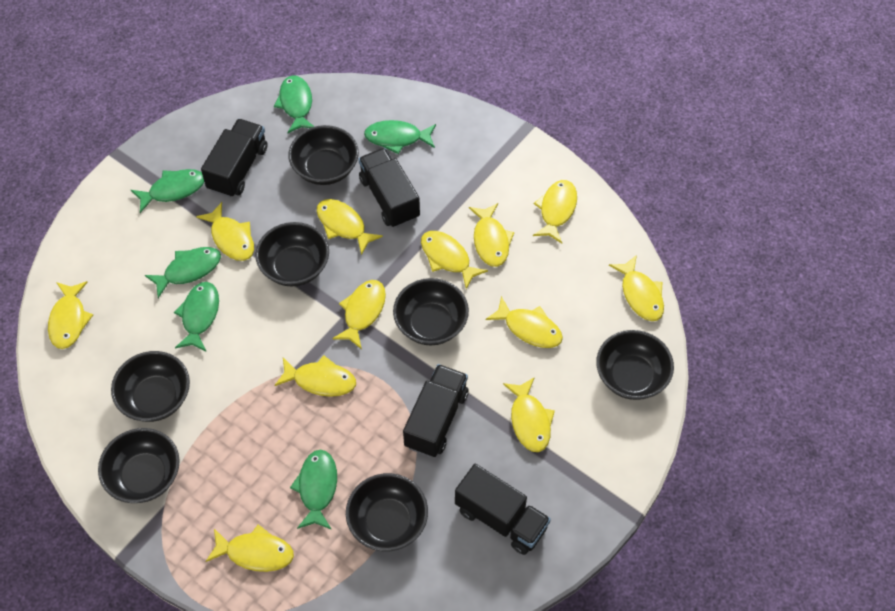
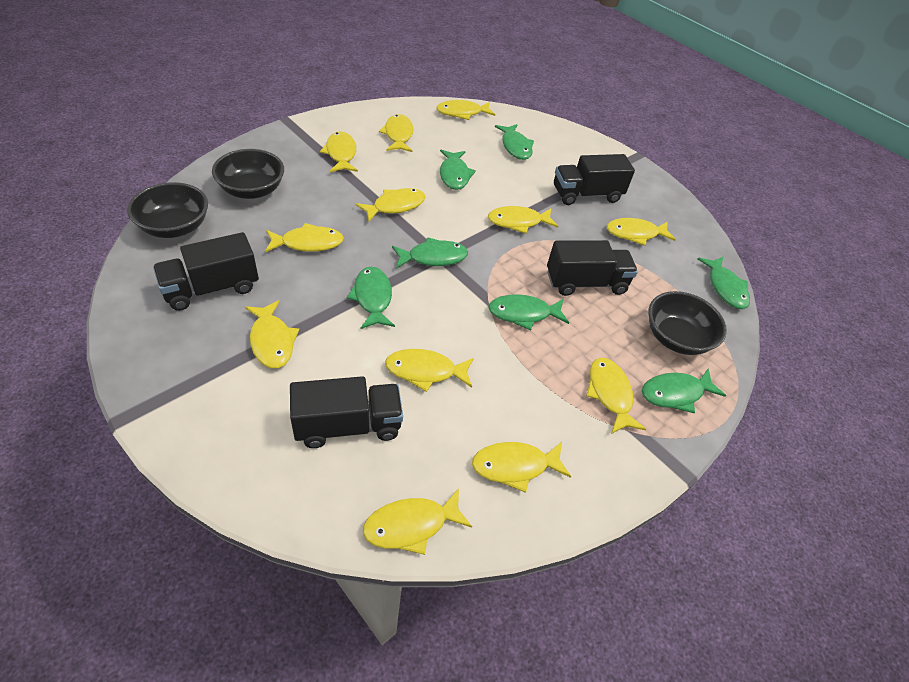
black bowl: [98,428,180,503] [111,351,190,422] [256,222,329,286] [288,125,359,185] [346,473,428,551] [393,278,469,346] [596,330,674,400] = 7 -> [127,182,208,238] [212,149,284,199] [648,291,727,355] = 3
green fish: [131,169,204,213] [145,247,221,298] [174,282,219,352] [274,75,315,133] [290,450,337,530] [364,120,436,154] = 6 -> [347,266,395,329] [392,237,468,268] [440,150,476,190] [488,294,569,330] [495,124,534,160] [642,368,726,413] [697,257,750,309] = 7

